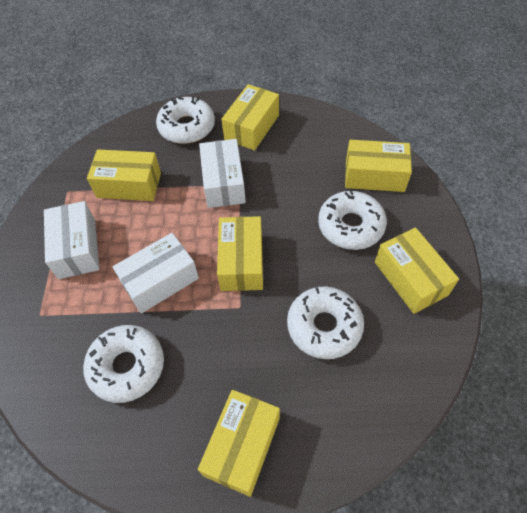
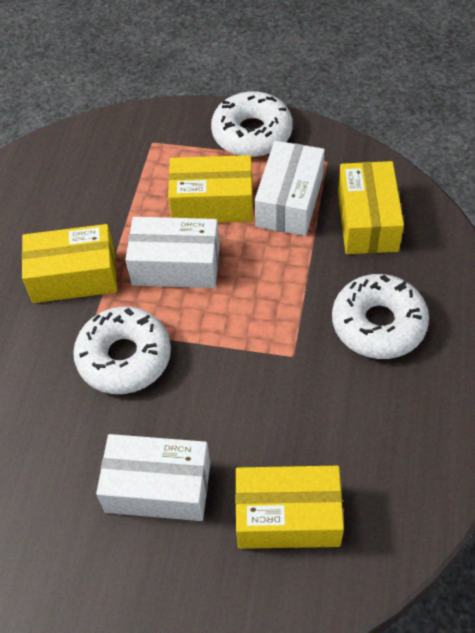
white donut: [83,325,164,403] [156,97,215,144] [287,286,364,359] [318,190,387,250] = 4 -> [73,307,171,394] [211,91,293,157] [332,274,429,359] = 3
yellow box: [87,149,161,201] [198,390,280,497] [217,216,263,291] [222,84,279,151] [345,140,412,192] [375,228,459,314] = 6 -> [22,224,117,303] [168,155,253,223] [235,466,344,549] [338,161,404,254] = 4

